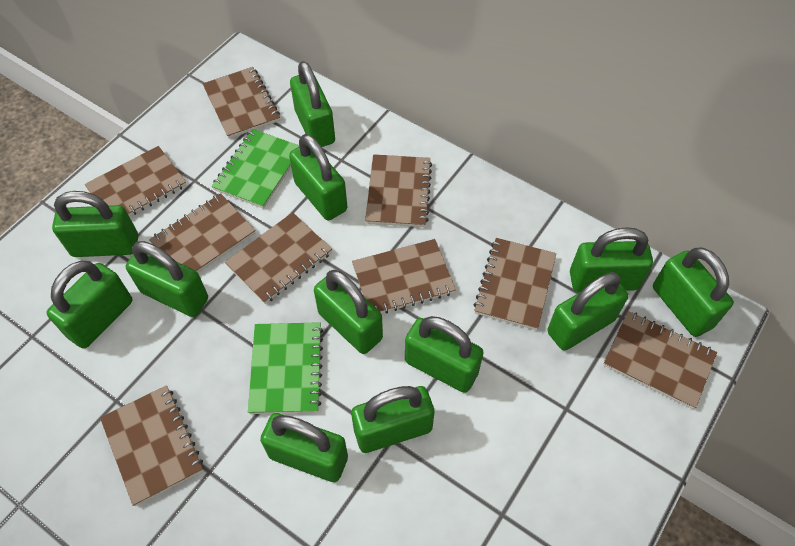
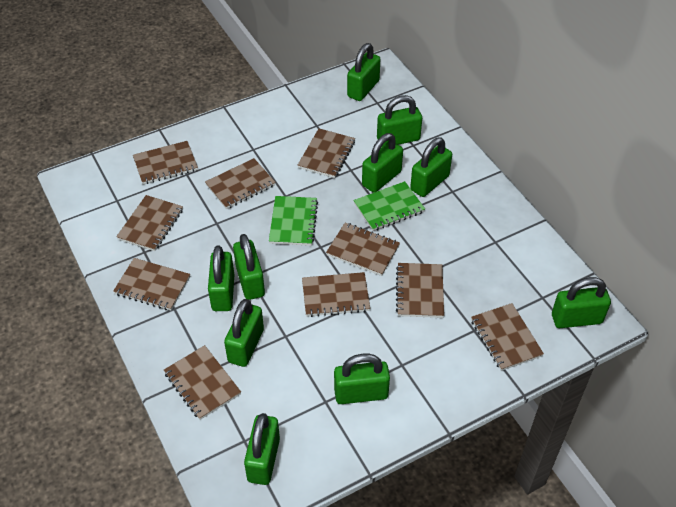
brown notebook: [85,146,187,217] [100,385,203,506] [149,193,256,272] [203,67,280,139] [225,212,332,304] [352,239,456,314] [365,154,432,227] [474,238,556,330] [603,311,717,409] = 9 -> [113,258,190,311] [116,195,183,251] [133,141,198,185] [164,345,241,420] [205,158,276,209] [298,128,355,178] [302,272,370,317] [326,223,400,276] [396,263,444,318] [471,303,544,371] = 10
green padlock: [46,261,132,349] [52,191,138,257] [126,241,208,317] [260,413,348,482] [289,134,347,220] [290,61,335,147] [314,270,383,354] [351,386,435,453] [405,316,484,393] [547,272,628,351] [570,227,653,292] [653,247,734,337] = 12 -> [208,245,235,311] [224,299,264,367] [233,234,265,300] [244,413,280,485] [334,354,390,404] [347,43,380,101] [362,133,403,193] [377,95,422,146] [410,137,452,197] [552,277,611,328] = 10

